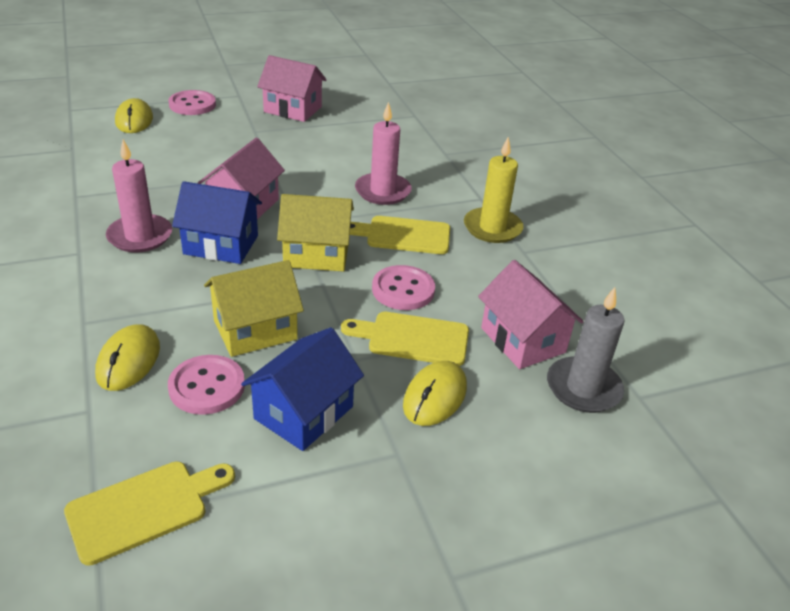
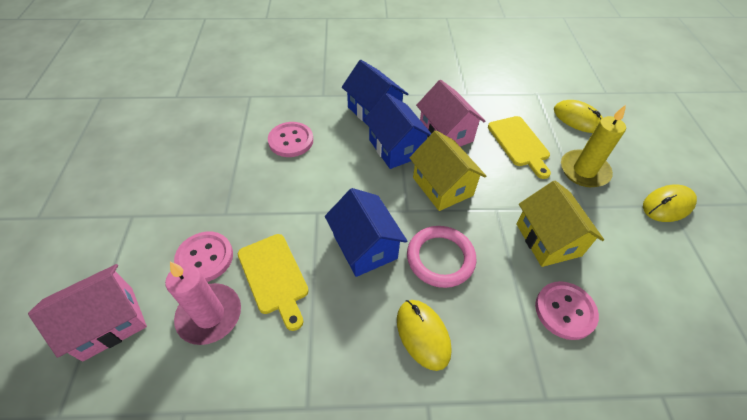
blue house: [172,181,262,264] [241,327,364,451] = 2 -> [325,188,407,277] [342,60,408,123] [364,93,431,169] = 3
grey candle: [547,287,624,413] = 1 -> none = 0
pink candle: [106,139,172,252] [355,102,412,205] = 2 -> [165,262,241,345] = 1
pink house: [198,138,285,219] [257,55,327,122] [478,260,584,369] = 3 -> [28,264,147,362] [416,80,485,147] = 2
pink ring: none = 0 -> [407,226,477,288] = 1
yellow cutting board: [64,462,235,566] [341,312,469,366] [350,216,450,254] = 3 -> [238,234,309,331] [488,116,551,179] = 2

